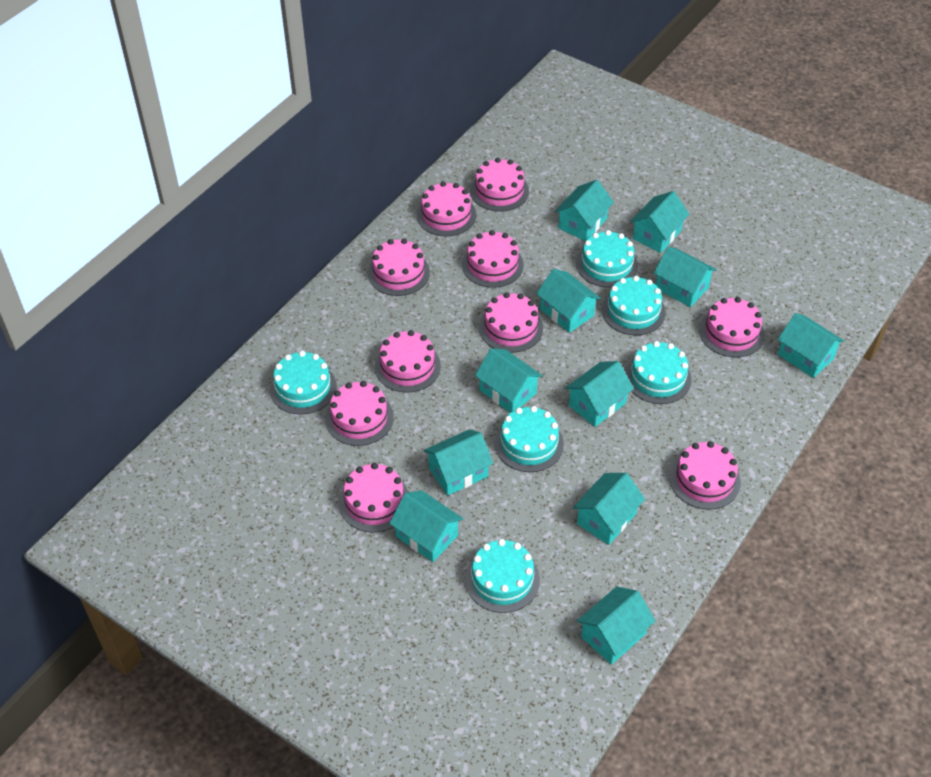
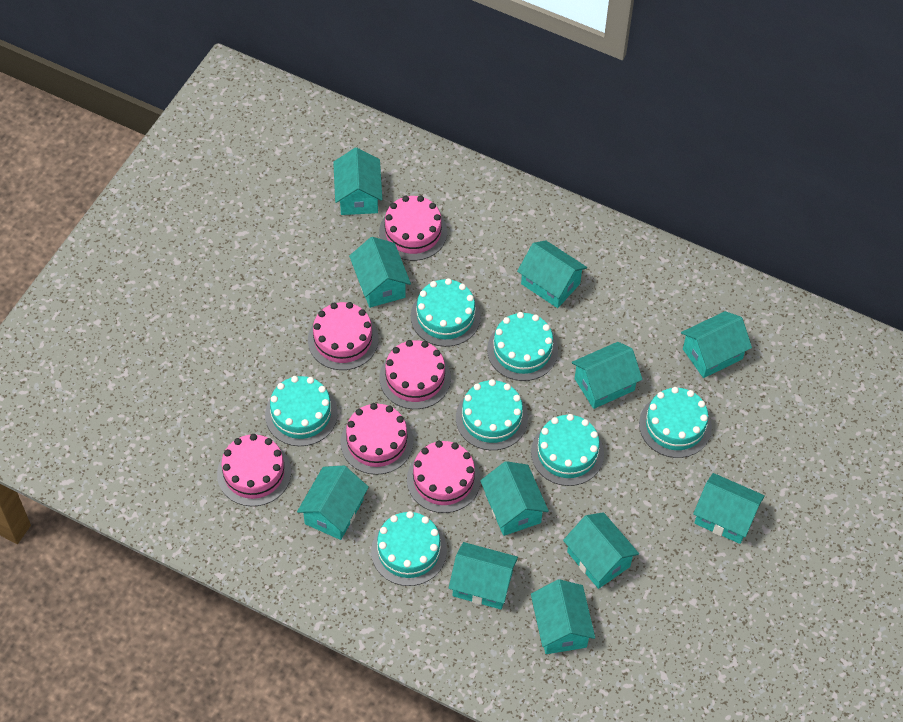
pink cake: [326,381,394,446] [339,463,409,533] [368,239,430,296] [375,330,441,393] [417,182,476,236] [462,230,524,288] [470,158,529,212] [479,292,543,353] [669,441,740,510] [699,297,764,357] = 10 -> [217,434,291,506] [308,302,379,370] [340,403,414,475] [379,196,447,261] [380,340,451,409] [407,441,481,513] = 6
turquoise cake: [270,351,337,415] [465,539,540,613] [495,406,564,472] [576,230,638,288] [602,276,666,335] [625,341,692,404] = 6 -> [265,376,338,446] [371,511,447,586] [411,278,481,347] [456,379,528,450] [487,312,558,381] [531,414,604,486] [639,387,712,458] = 7

